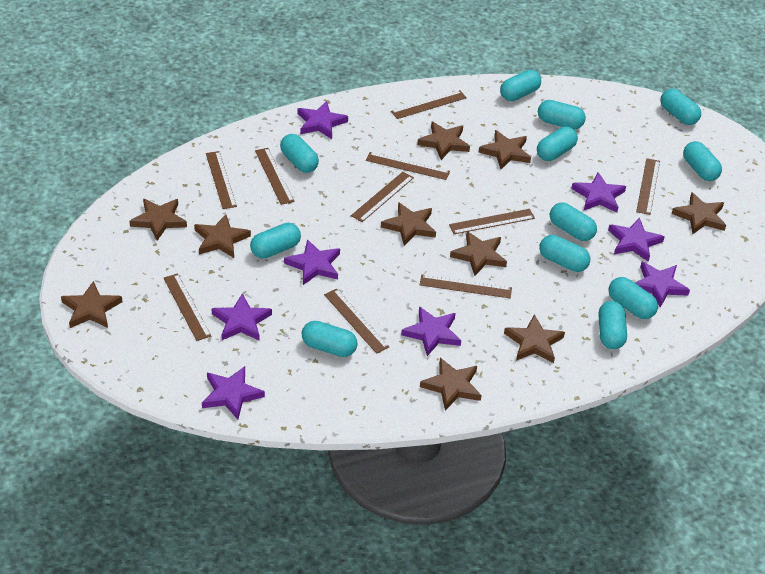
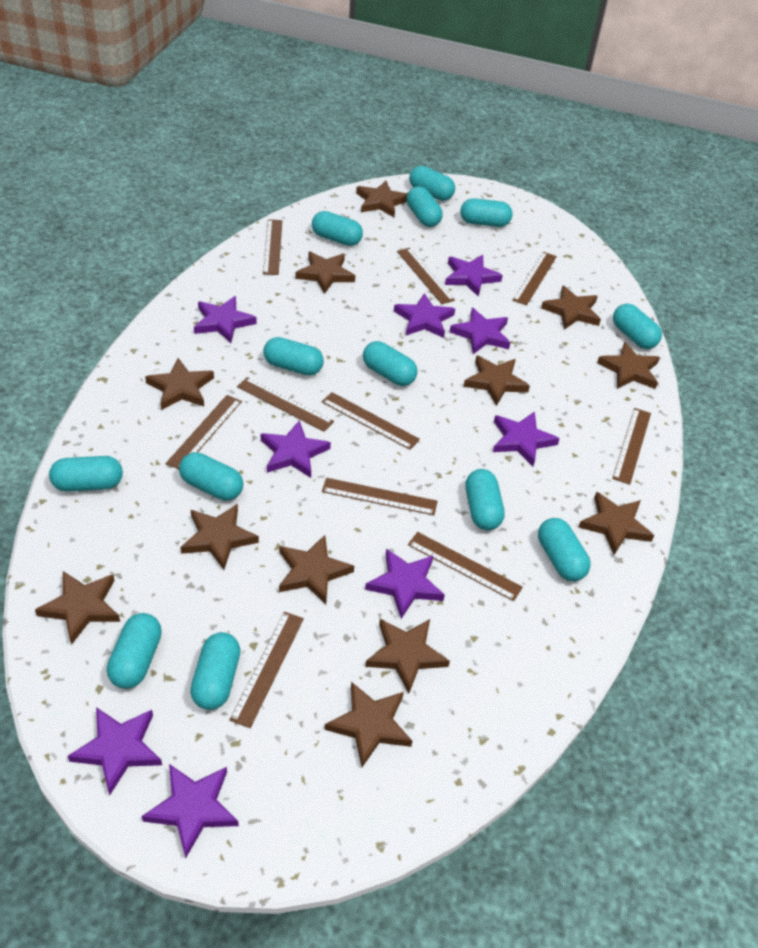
brown star: [61,281,122,328] [129,199,187,241] [194,214,251,258] [381,202,436,246] [417,122,470,160] [420,358,482,411] [450,231,507,276] [479,130,531,170] [504,314,565,363] [672,193,726,234] = 10 -> [35,571,120,645] [145,358,214,410] [180,504,259,570] [279,535,354,604] [295,252,355,294] [324,682,412,767] [356,181,407,217] [365,619,450,694] [463,355,530,406] [541,286,601,330] [578,492,655,555] [597,342,660,389] = 12
purple star: [202,366,265,419] [212,293,272,341] [284,239,340,285] [298,101,348,139] [401,307,461,356] [571,172,626,212] [608,218,665,262] [635,262,690,308] = 8 -> [68,707,162,795] [142,764,239,858] [194,296,257,343] [261,420,331,478] [365,549,445,619] [394,293,455,338] [445,255,503,297] [450,308,510,354] [493,411,560,466] = 9
turquoise capsule: [250,223,301,259] [280,134,319,173] [302,321,357,357] [500,70,541,101] [537,127,578,161] [538,100,586,130] [539,235,590,272] [550,203,597,241] [599,301,627,349] [608,277,658,319] [660,89,701,125] [683,141,722,181] = 12 -> [49,456,123,492] [107,613,162,689] [179,452,244,500] [190,632,241,710] [263,337,324,376] [312,211,363,246] [363,341,418,386] [407,186,443,227] [409,166,455,201] [460,198,512,227] [465,469,505,530] [538,518,591,581] [613,304,662,349] = 13

